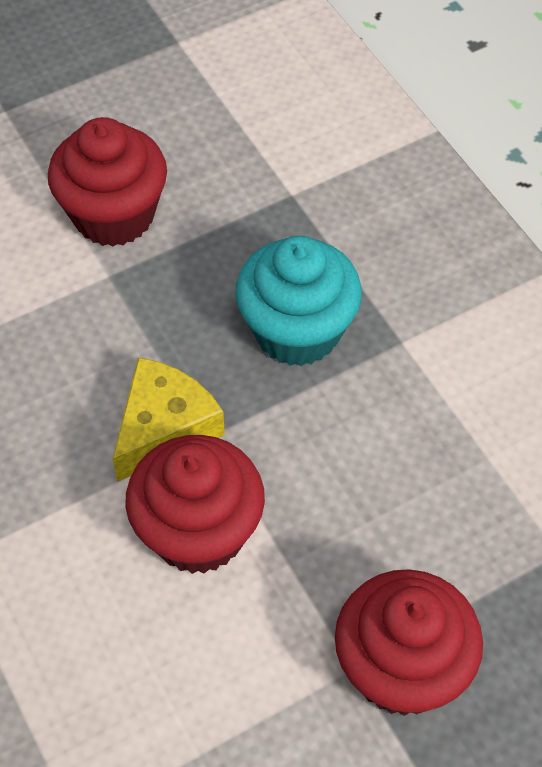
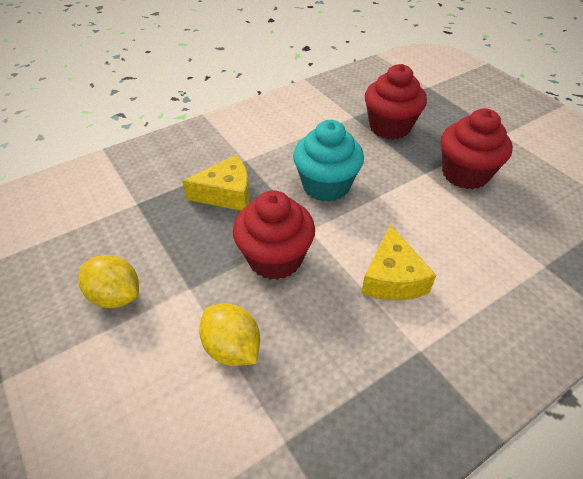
yellow cheese: [113,357,225,482] = 1 -> [182,155,250,211] [361,225,436,300] = 2
yellow lemon: none = 0 -> [78,255,139,308] [199,304,260,366] = 2

